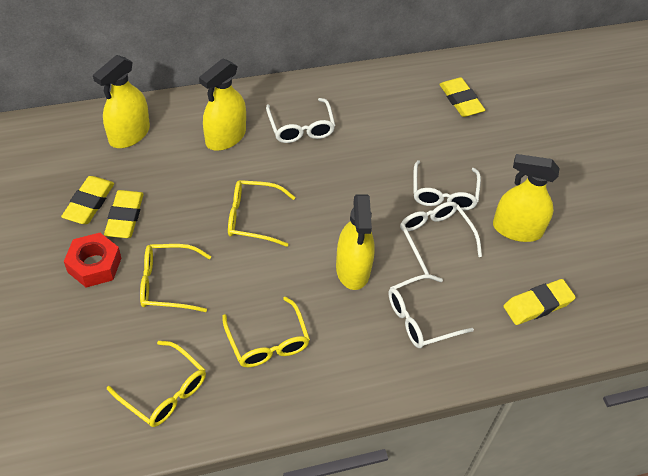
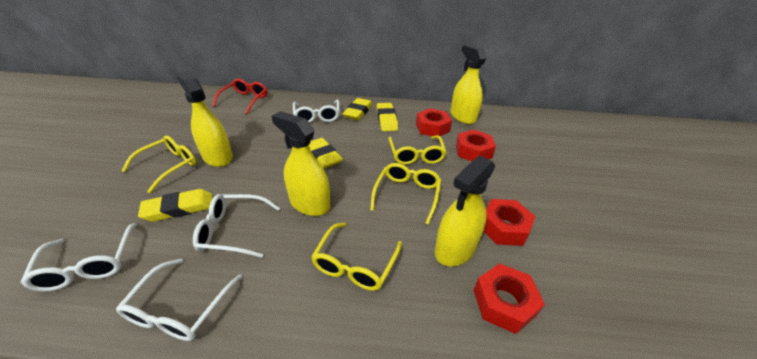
red glasses: none = 0 -> [213,79,267,114] = 1
red nut: [64,233,121,288] = 1 -> [416,108,452,136] [456,130,496,161] [474,263,545,334] [484,199,536,246] = 4

